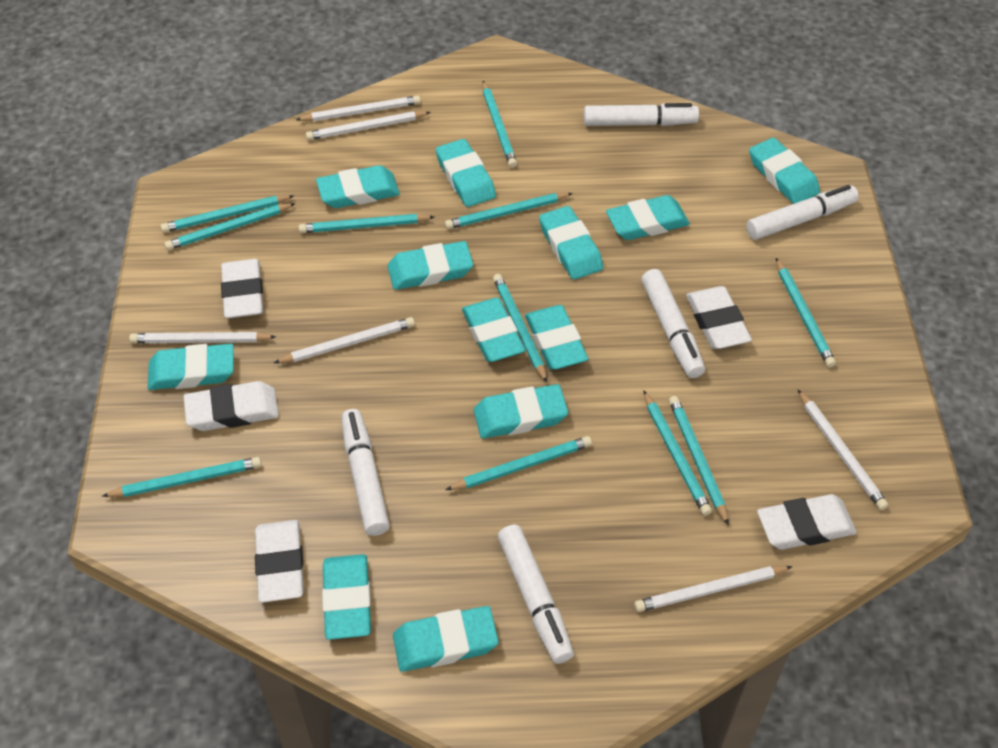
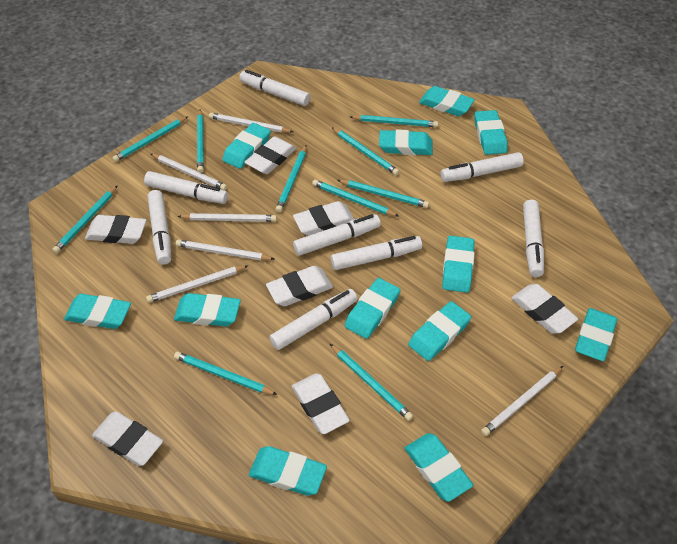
turquoise pencil: [102,457,262,497] [161,195,294,233] [164,203,296,250] [298,214,434,233] [445,193,573,229] [445,436,592,490] [482,81,517,168] [493,274,547,383] [643,390,712,516] [669,396,729,526] [776,258,836,367] = 11 -> [52,185,118,253] [112,117,188,162] [174,352,278,395] [197,109,204,173] [276,146,307,212] [312,179,399,216] [330,344,413,421] [332,128,399,175] [338,180,429,208] [350,115,438,127] = 10
white eraser: [183,381,279,431] [221,259,263,318] [255,520,304,603] [686,286,752,349] [757,494,857,550] = 5 -> [85,215,147,244] [92,411,163,466] [244,136,296,174] [266,266,333,306] [292,373,350,434] [293,201,354,236] [511,284,578,333] = 7
white marker: [341,409,390,536] [498,525,574,664] [584,103,699,126] [641,269,705,378] [746,185,859,240] = 5 -> [144,171,228,204] [148,190,171,265] [239,70,310,106] [269,289,358,350] [293,214,381,256] [331,236,422,270] [441,152,524,182] [523,200,544,277] = 8

